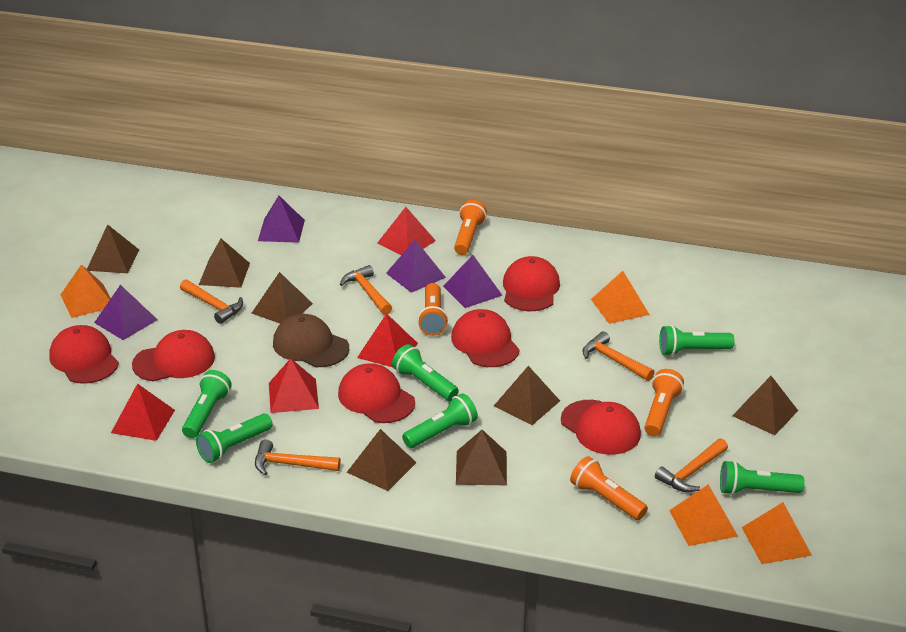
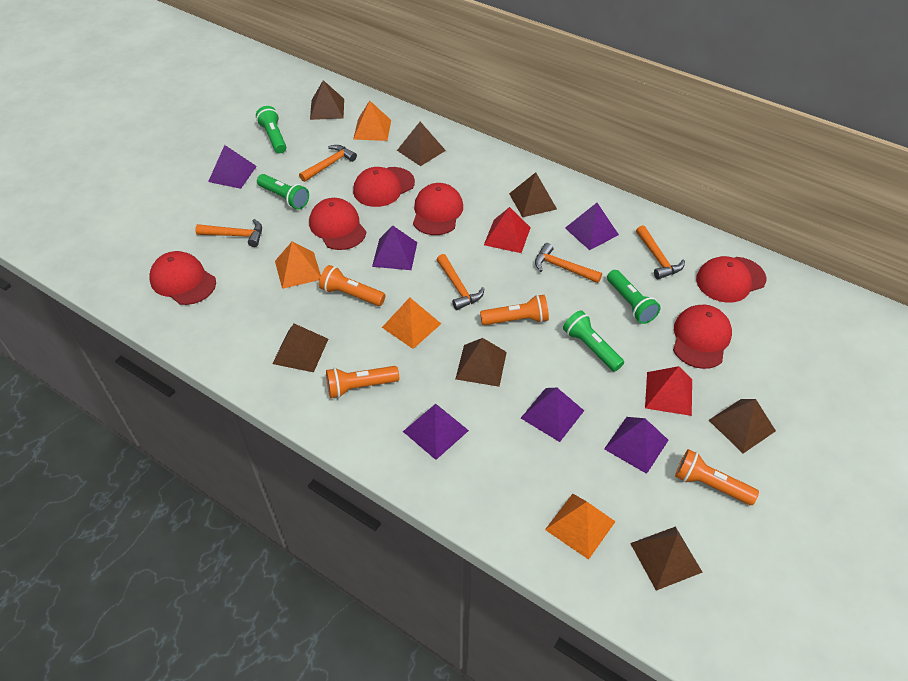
brown cap: [273,314,349,367] = 1 -> none = 0
green flashlight: [182,370,232,438] [196,414,273,463] [392,344,459,401] [402,393,478,448] [659,325,735,356] [720,461,805,495] = 6 -> [256,106,286,153] [257,174,309,209] [563,310,624,372] [607,270,661,324] = 4
purple pyramid: [94,285,158,340] [258,196,305,243] [386,240,446,293] [443,255,502,308] = 4 -> [208,145,257,189] [372,225,417,270] [403,404,469,460] [521,388,584,442] [565,203,619,250] [604,417,668,474] = 6
red pyramid: [111,383,175,441] [269,358,319,413] [357,313,418,367] [377,207,436,255] = 4 -> [484,207,531,253] [645,366,692,416] = 2

